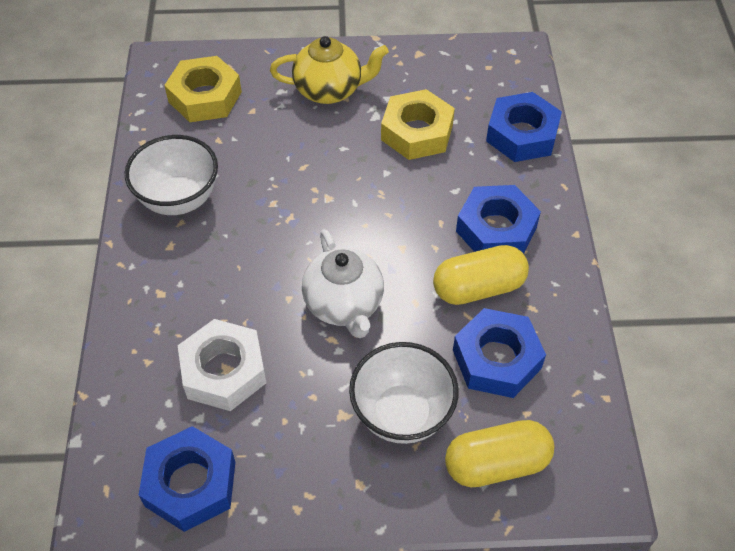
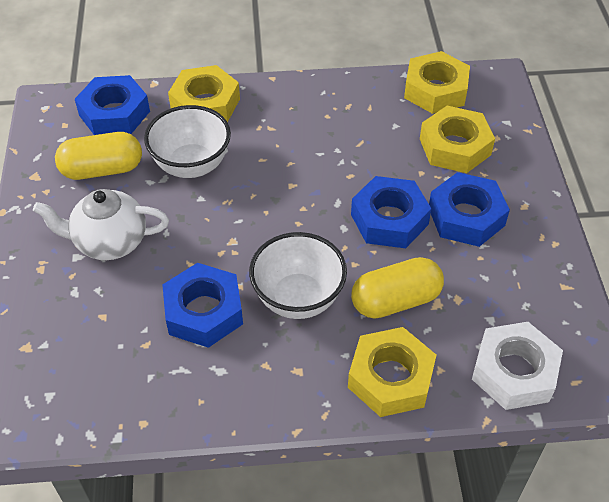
yellow nut: [164,56,242,122] [381,89,455,160] = 2 -> [168,65,240,122] [348,327,436,417] [404,51,470,114] [420,106,495,173] = 4
yellow teapot: [270,36,389,104] = 1 -> none = 0

